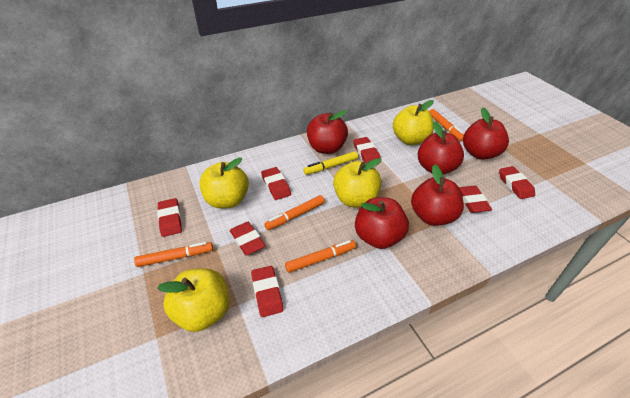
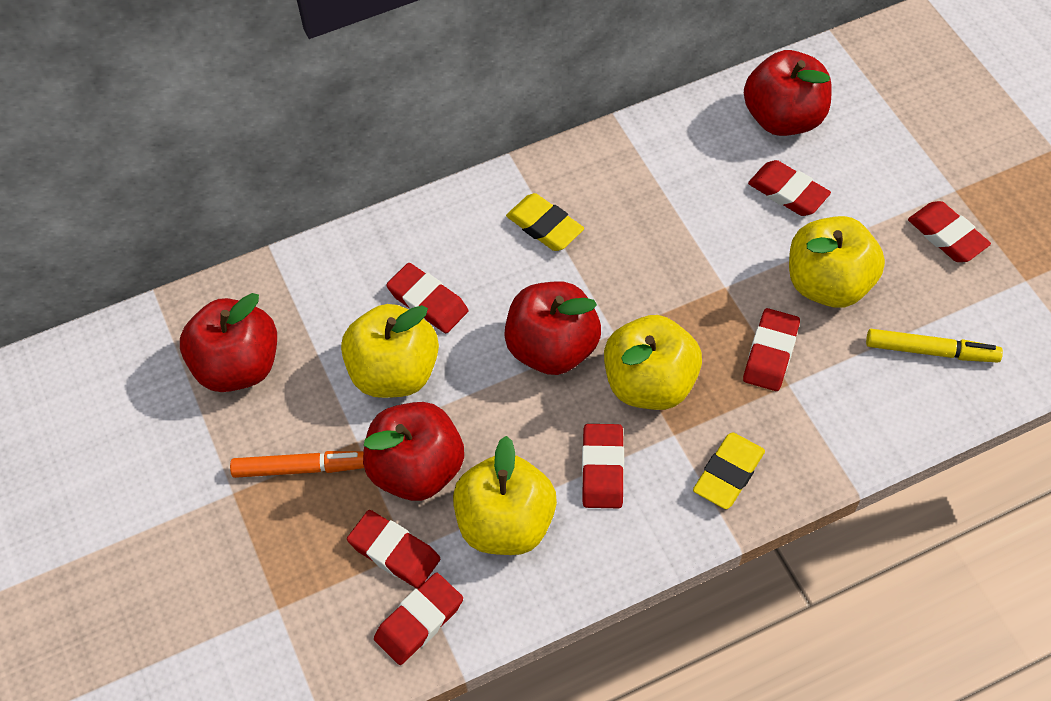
orange marker: [134,242,213,267] [264,195,325,230] [285,240,356,273] [429,109,464,142] = 4 -> [230,451,364,478] = 1
red apple: [307,110,348,154] [355,197,409,249] [411,164,464,226] [418,121,464,174] [463,108,509,160] = 5 -> [180,293,277,392] [363,402,464,501] [504,281,601,375] [744,50,832,136] = 4
yellow eraser: none = 0 -> [506,193,584,251] [693,432,765,509] = 2

